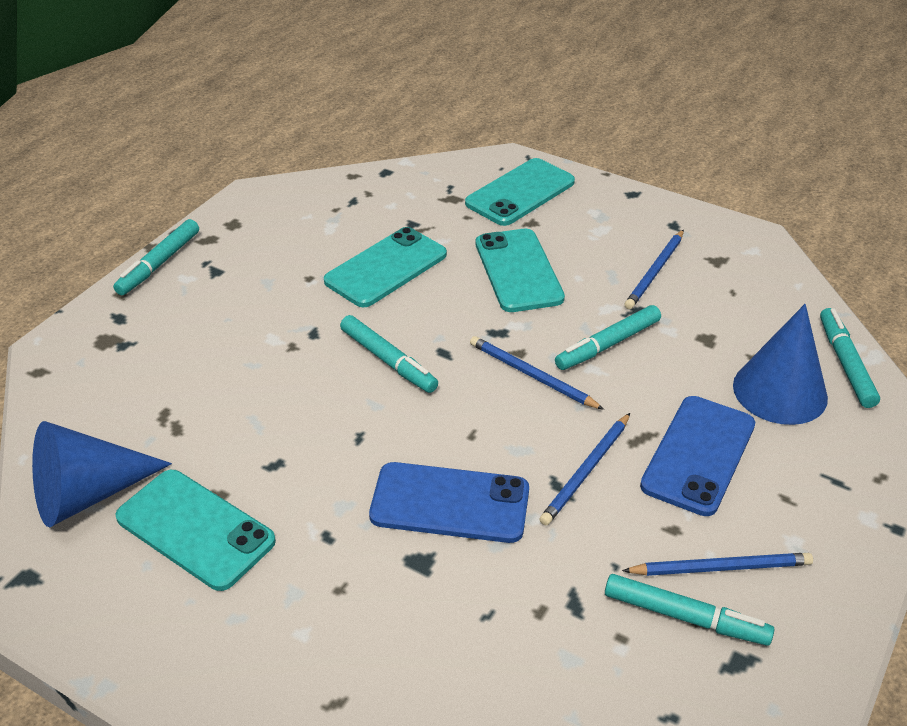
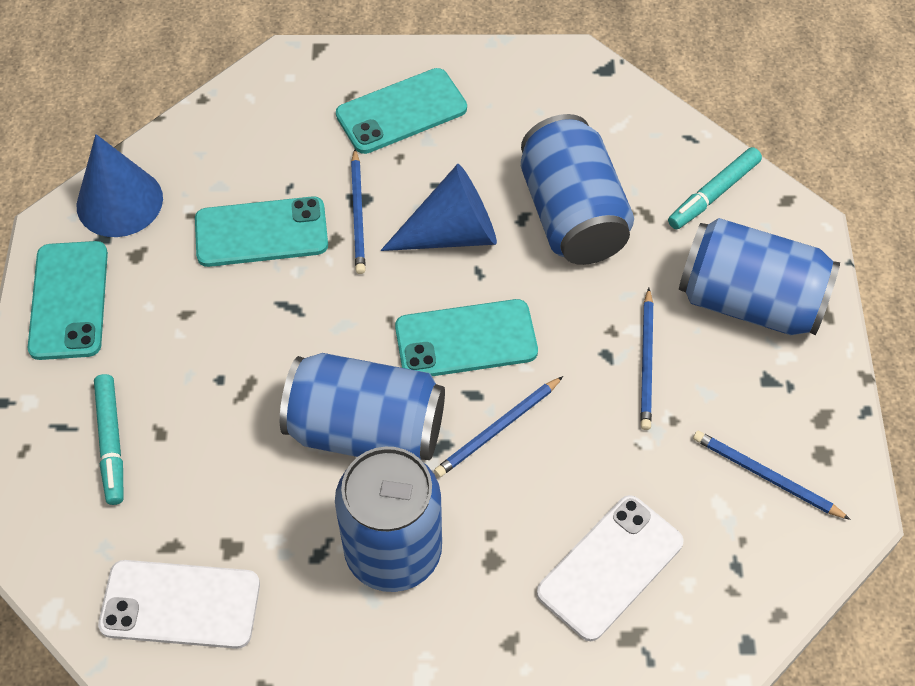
blue can: none = 0 -> [280,353,445,460] [335,447,442,592] [521,114,634,265] [679,218,840,335] = 4
blue phone: [369,462,529,543] [640,396,755,516] = 2 -> none = 0
turquoise marker: [113,219,199,295] [340,315,438,393] [555,305,661,370] [605,574,774,646] [820,308,880,408] = 5 -> [94,374,124,505] [668,147,762,229] = 2
white phone: none = 0 -> [98,560,260,649] [537,495,684,641] = 2

